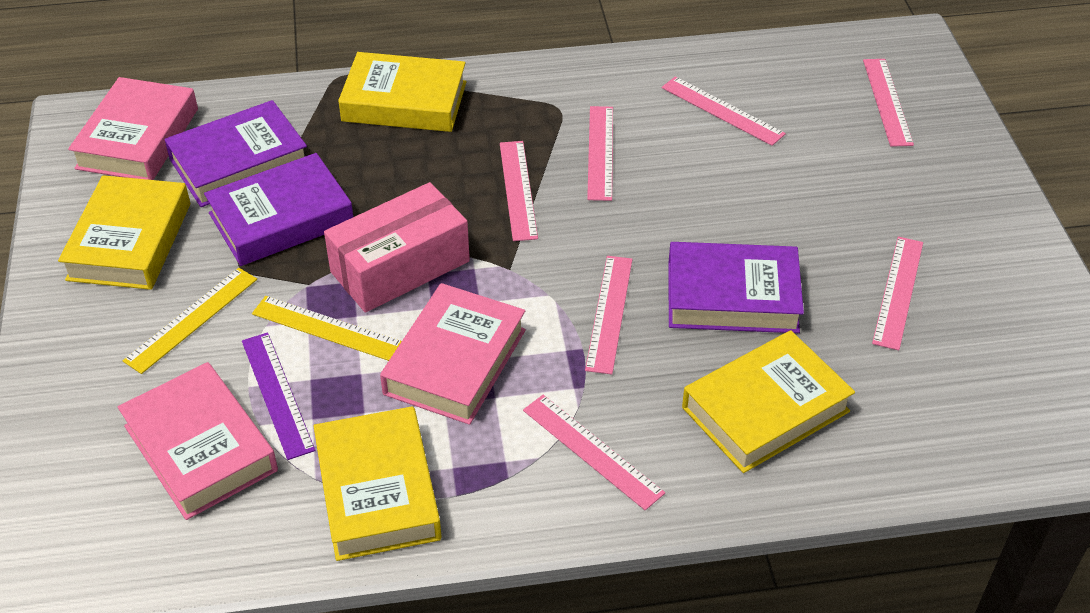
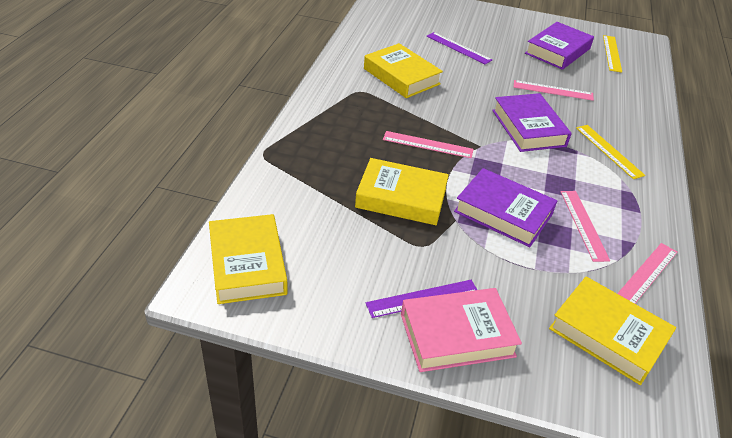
pink book: [68,77,198,180] [118,362,278,520] [380,283,526,425] = 3 -> [401,288,522,372] = 1
pink box: [324,182,470,313] = 1 -> none = 0
pink ruler: [500,141,538,241] [523,395,665,510] [585,256,633,374] [587,106,613,201] [662,76,786,146] [863,59,914,147] [872,236,923,350] = 7 -> [383,131,474,158] [514,80,594,101] [561,191,610,262] [617,243,677,304] = 4
purple ruler: [242,332,315,460] = 1 -> [366,280,477,318] [426,32,492,65] = 2

